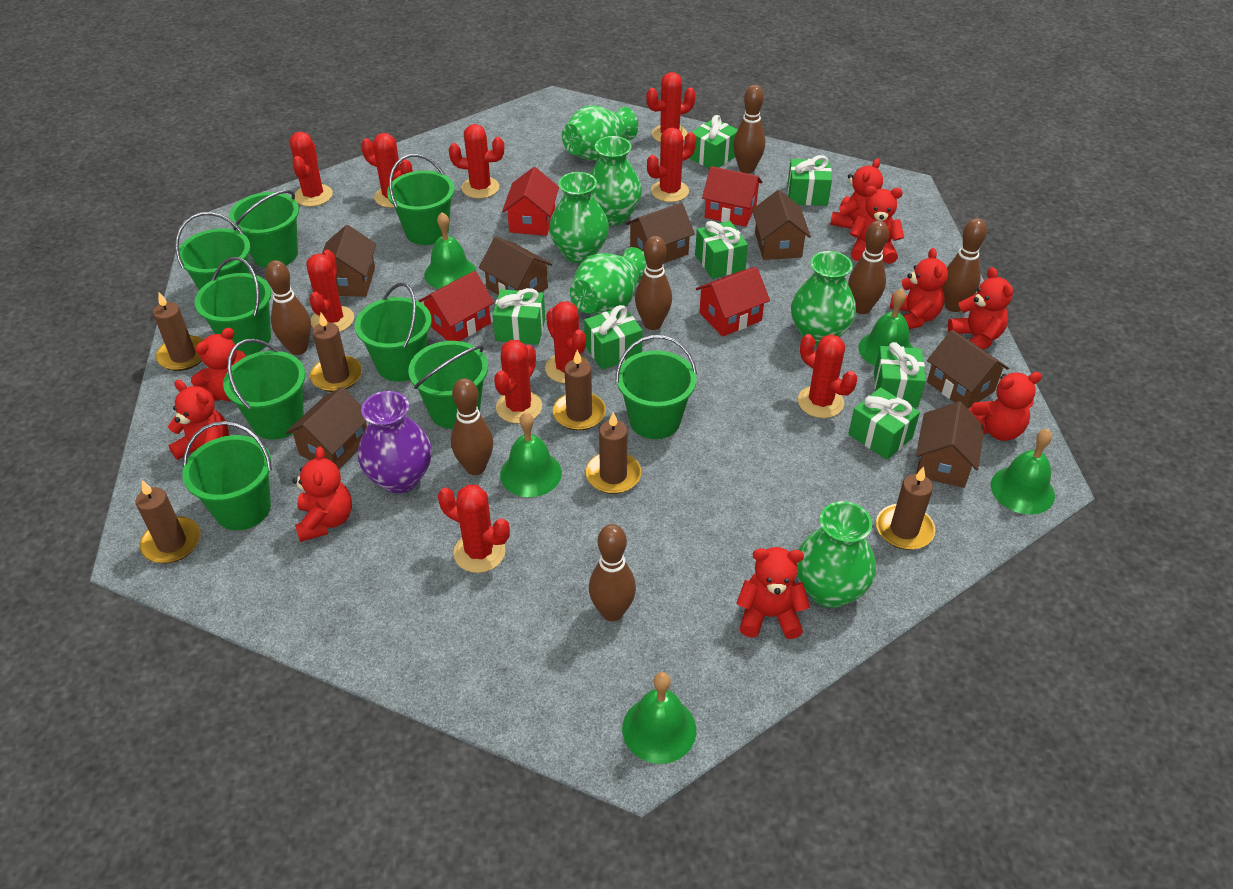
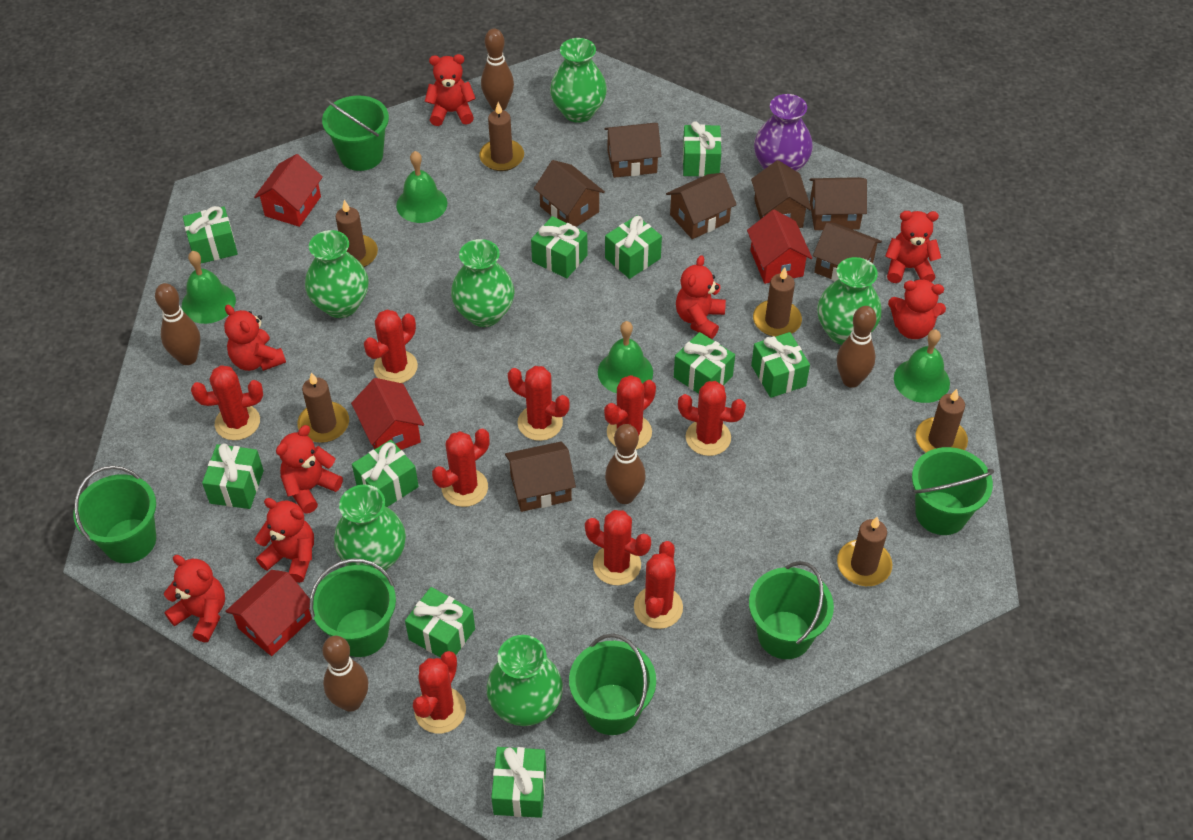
brown bowling pin: [265,260,311,355] [451,378,493,475] [589,524,636,621] [635,236,672,330] [733,85,765,174] [848,220,889,314] [942,218,987,312] = 7 -> [155,283,200,365] [322,636,368,712] [481,29,514,111] [605,424,646,504] [837,306,877,388] = 5
green bell: [424,212,476,289] [500,412,562,497] [622,672,696,764] [859,289,913,366] [991,429,1055,514] = 5 -> [182,251,236,324] [396,151,447,223] [598,321,653,393] [894,329,950,403] = 4
green bucket: [175,212,251,290] [182,421,272,530] [195,257,271,355] [223,339,305,440] [229,190,299,268] [355,283,432,382] [387,154,455,245] [408,341,488,429] [616,335,697,439] = 9 -> [73,466,156,563] [309,559,396,657] [322,95,389,171] [569,634,656,735] [749,561,834,659] [912,447,994,535] = 6
green gift: [493,288,545,345] [584,305,643,370] [689,115,738,169] [695,221,748,279] [787,155,832,206] [848,387,920,460] [874,342,926,407] = 7 -> [183,206,238,263] [202,443,264,509] [352,440,419,507] [405,587,475,658] [491,747,546,818] [531,216,587,279] [605,215,662,279] [674,332,735,394] [683,121,721,177] [751,332,810,398] = 10
red cactus: [289,132,333,207] [306,250,354,332] [361,133,413,208] [438,484,510,573] [449,124,504,199] [494,340,542,424] [545,301,589,383] [646,72,696,143] [647,128,696,202] [798,334,857,418] = 10 -> [191,365,263,440] [364,310,418,383] [413,651,466,734] [432,429,489,507] [508,366,570,441] [585,510,651,585] [604,375,656,450] [634,541,683,629] [678,381,746,456] = 9
red teddy bear: [168,380,229,460] [191,328,246,401] [293,446,352,542] [736,547,810,639] [830,158,883,229] [850,186,904,264] [890,248,948,329] [947,267,1013,350] [968,372,1042,441] = 9 -> [164,555,225,642] [224,304,286,371] [255,498,314,583] [276,425,343,514] [425,54,476,126] [676,255,726,339] [885,211,941,283] [888,279,946,339] = 8

